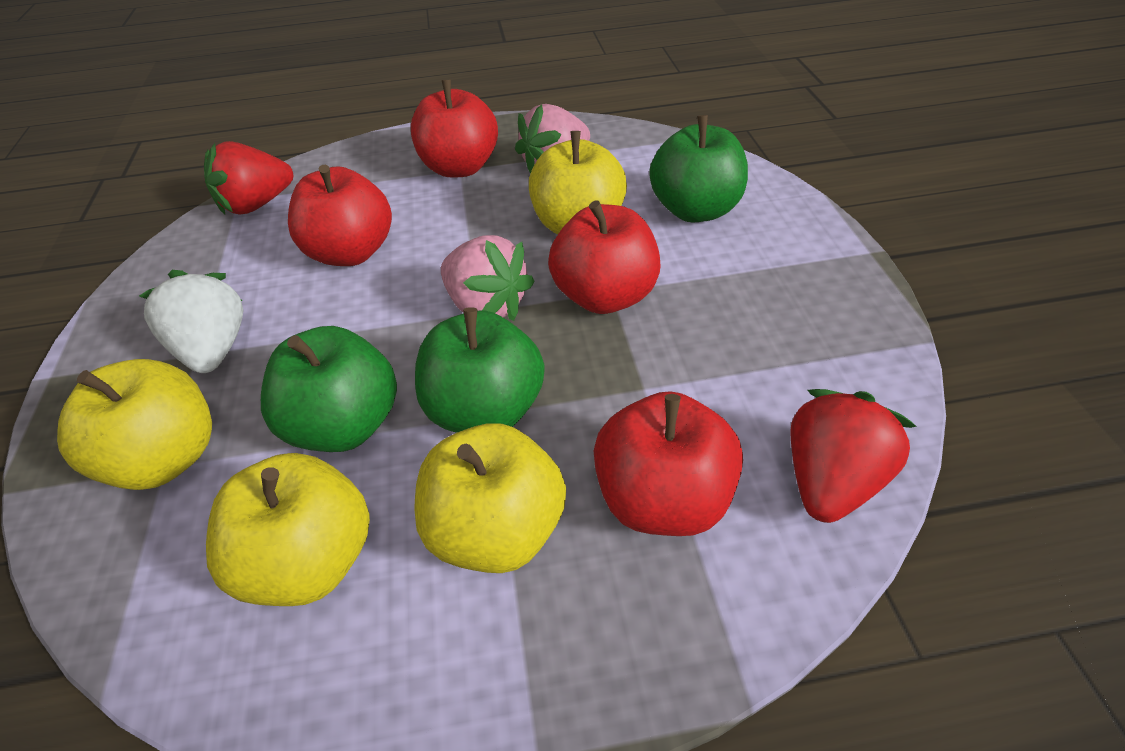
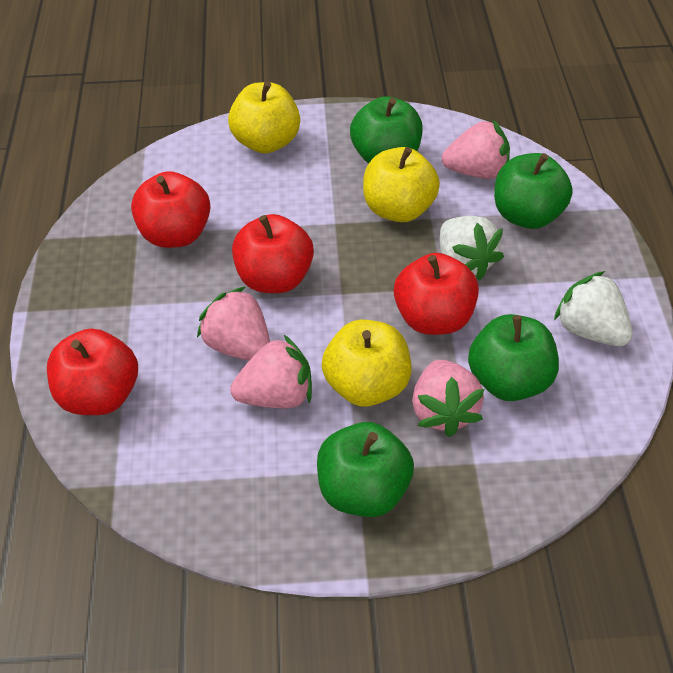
green apple: [261,326,397,452] [415,307,544,433] [649,115,748,222] = 3 -> [317,422,414,517] [350,96,423,164] [468,314,559,401] [494,153,573,229] = 4
pink strawberry: [441,235,535,321] [515,104,590,174] = 2 -> [197,287,270,361] [230,335,312,408] [412,360,484,437] [442,120,510,179] = 4
red strawberry: [204,141,293,215] [790,389,917,523] = 2 -> none = 0
white strawberry: [139,270,243,373] = 1 -> [440,216,504,280] [554,271,633,346] = 2
yellow apple: [57,359,212,490] [206,453,370,606] [414,423,566,573] [529,131,627,234] = 4 -> [228,81,300,154] [322,320,411,407] [363,147,440,222] = 3

